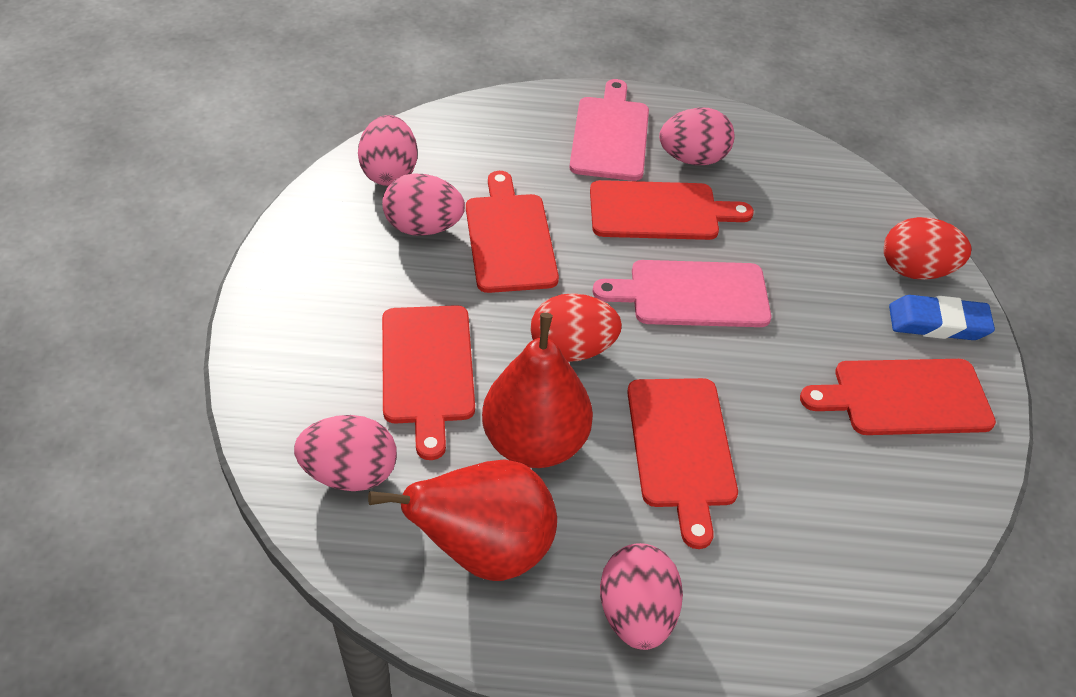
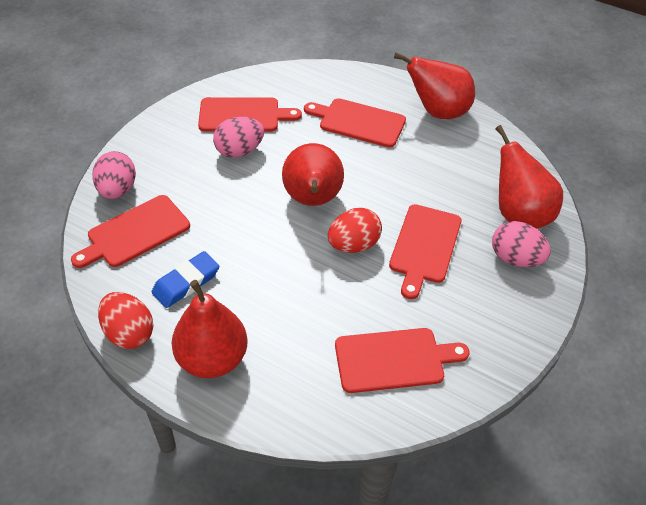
pink cutting board: [569,79,649,181] [592,260,771,327] = 2 -> none = 0
pink egg: [294,415,397,491] [358,115,418,186] [382,173,465,236] [600,543,683,650] [659,107,735,165] = 5 -> [92,151,136,199] [213,117,264,158] [492,221,551,267] = 3
red pear: [368,459,557,581] [482,313,593,468] = 2 -> [172,280,247,378] [282,143,344,206] [394,52,475,119] [495,125,563,229] = 4

